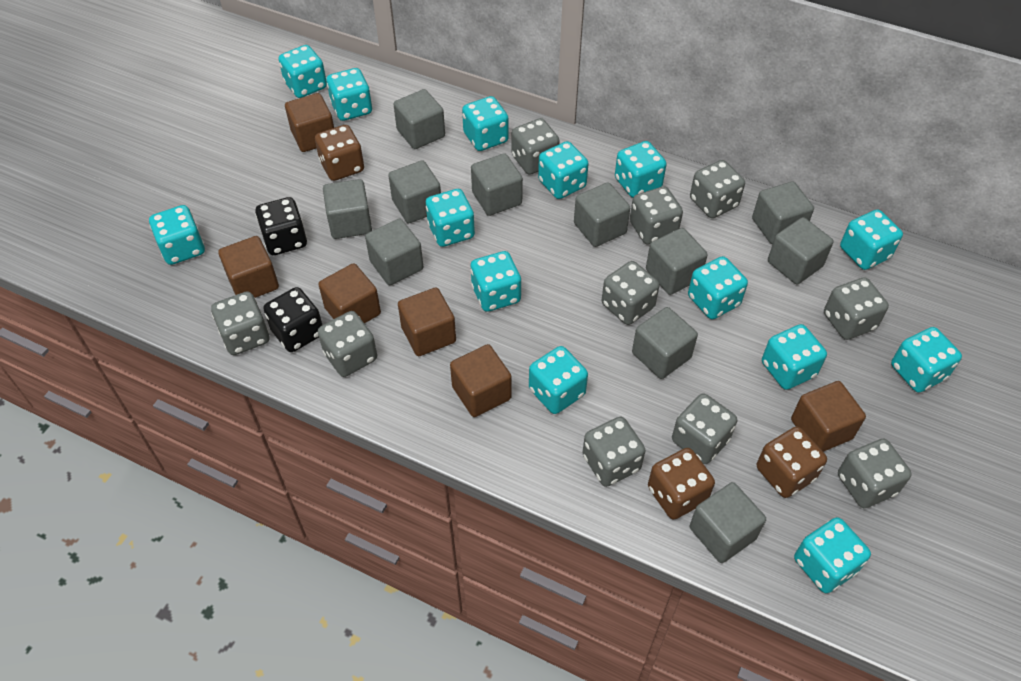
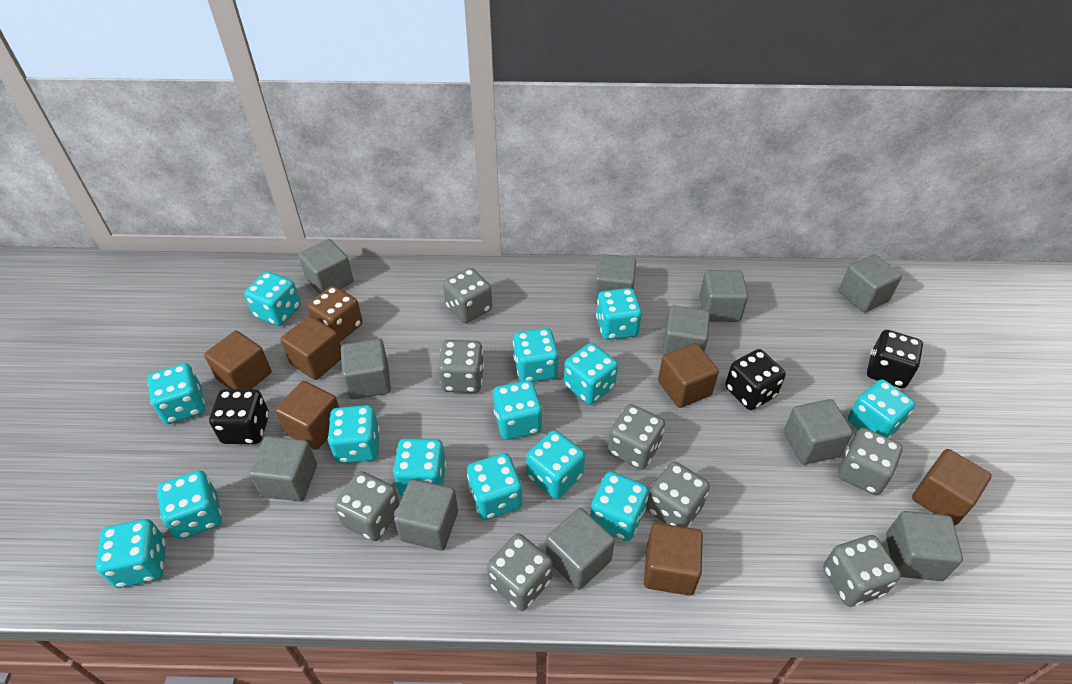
black dice: [255,197,307,255] [263,287,323,352] = 2 -> [209,389,269,444] [725,349,786,410] [867,330,923,388] = 3
brown dice: [315,125,364,181] [648,448,715,520] [757,427,827,498] = 3 -> [307,286,363,342] = 1
grey dice: [211,291,269,355] [318,311,377,377] [512,118,560,175] [582,417,646,487] [602,261,659,325] [630,186,683,245] [672,394,737,464] [690,160,745,218] [824,277,889,340] [838,439,912,508] = 10 -> [334,471,399,541] [438,340,484,393] [443,268,492,323] [487,534,552,611] [608,404,665,470] [646,461,710,528] [823,535,901,607] [838,428,903,495] = 8

